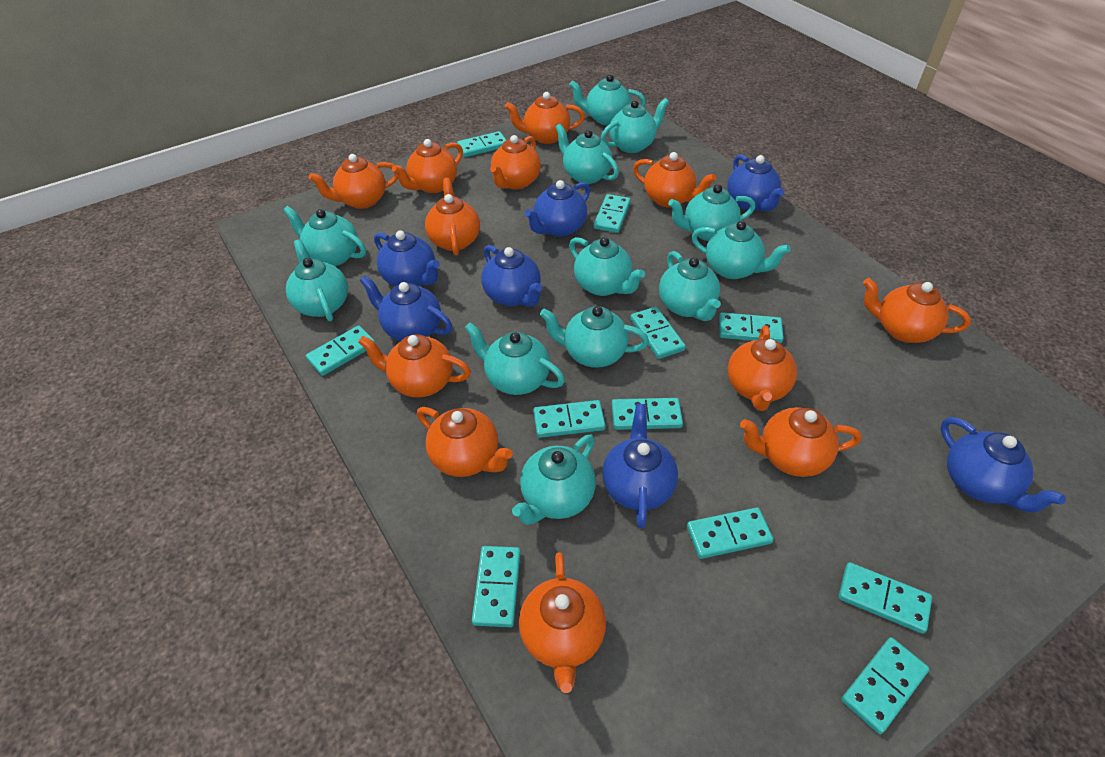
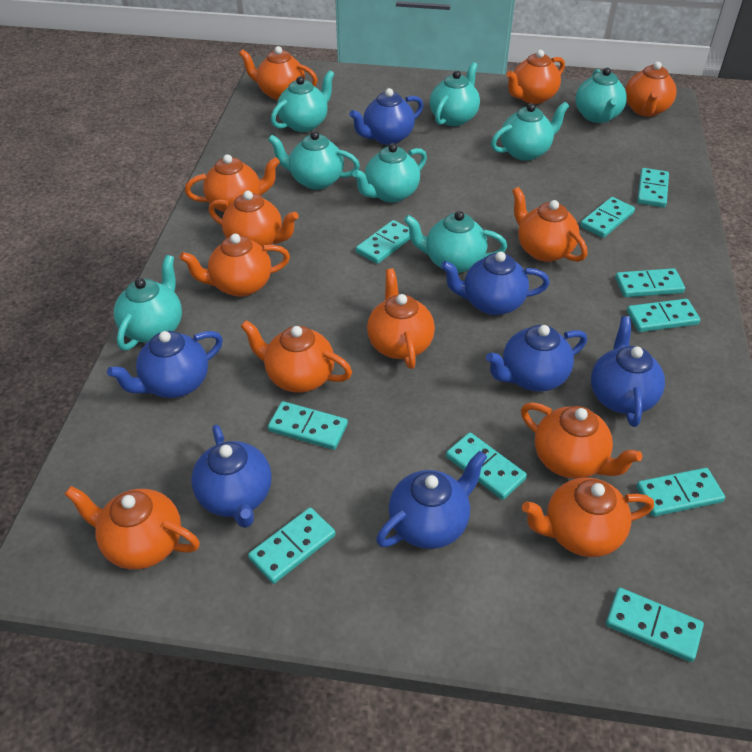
turquoise domino: [306,325,375,376] [457,131,506,157] [472,546,521,627] [533,400,606,438] [593,194,631,233] [612,398,683,430] [630,307,686,359] [687,507,774,559] [719,312,784,343] [839,562,932,634] [841,637,929,734] = 11 -> [248,507,336,584] [268,401,348,450] [356,220,410,264] [446,432,527,500] [580,197,635,238] [606,588,704,662] [615,268,685,297] [627,299,700,332] [636,468,725,517] [637,168,669,207] = 10
turquoise teapot: [283,206,366,266] [286,239,348,321] [465,322,565,395] [512,434,596,525] [540,306,649,368] [555,124,619,184] [569,74,646,126] [569,237,645,296] [601,98,669,153] [659,251,721,321] [668,184,755,241] [692,221,791,279] = 12 -> [114,255,182,350] [268,131,360,190] [271,70,334,132] [352,143,427,203] [404,211,507,273] [430,62,480,126] [491,102,569,161] [575,68,627,123] = 8

